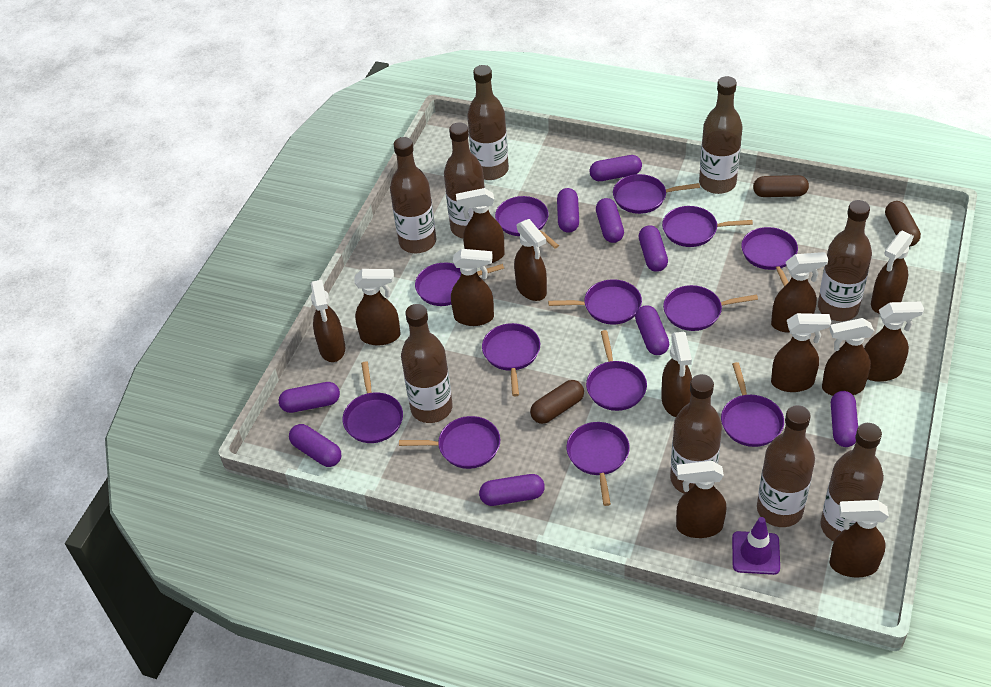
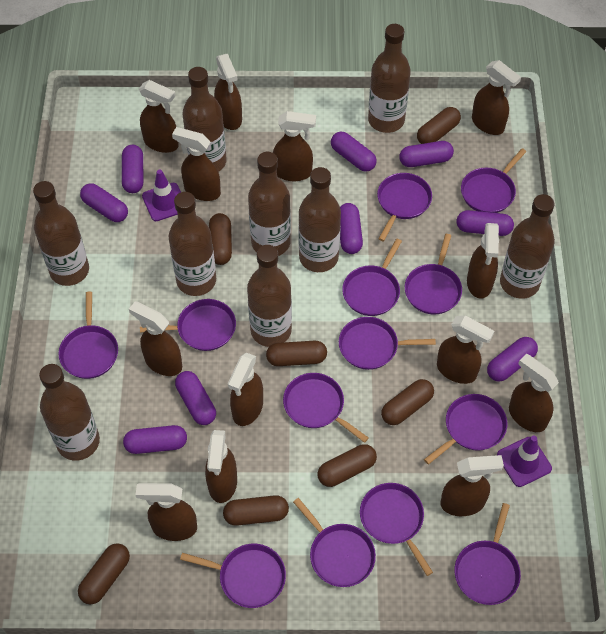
brown capsule: [530,380,584,424] [753,175,809,197] [885,201,921,246] = 3 -> [78,543,130,604] [209,213,232,265] [223,495,289,526] [266,341,327,366] [317,444,377,487] [381,379,434,425] [417,107,461,144] = 7
purple traffic cone: [732,517,780,575] = 1 -> [142,170,181,221] [497,436,552,487] = 2

